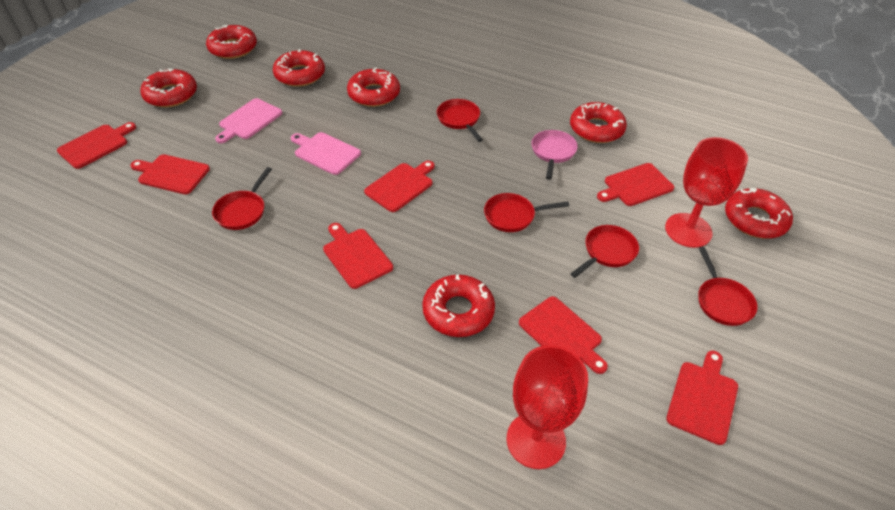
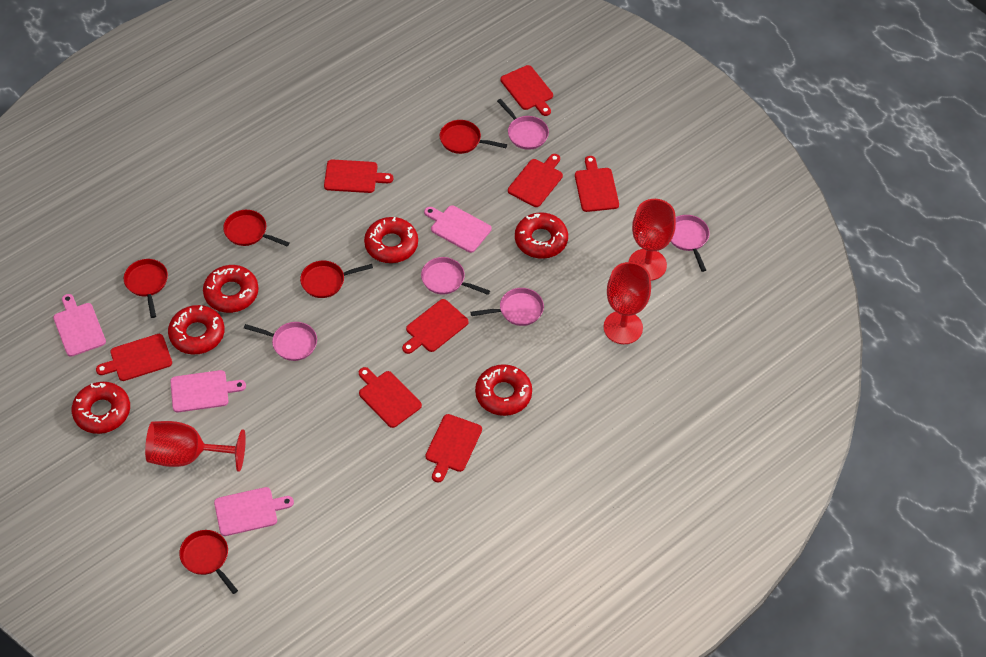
pink cutting board: [215,98,282,143] [291,132,361,175] = 2 -> [53,294,106,357] [170,370,246,412] [214,487,294,536] [424,205,491,253] = 4
pink pan: [531,130,578,180] = 1 -> [244,322,317,361] [421,257,490,295] [471,288,544,326] [497,99,549,150] [670,215,710,272] = 5
red cutting board: [57,122,136,169] [130,154,210,194] [323,223,393,289] [364,161,435,212] [519,297,608,374] [597,163,674,206] [666,351,738,445] = 7 -> [96,334,172,381] [324,159,393,193] [359,367,422,428] [402,299,469,354] [425,414,482,483] [500,65,553,116] [508,154,563,207] [575,156,619,212] = 8
red donut: [140,69,197,107] [206,25,257,59] [273,49,325,87] [347,68,400,107] [422,274,495,337] [570,102,627,143] [725,188,793,239] = 7 -> [72,382,130,434] [168,305,225,354] [203,265,259,313] [364,217,418,263] [475,364,532,416] [515,212,568,259] = 6
red goblet: [507,345,588,469] [665,137,748,248] = 2 -> [145,421,246,472] [603,262,651,344] [629,199,676,281] = 3

